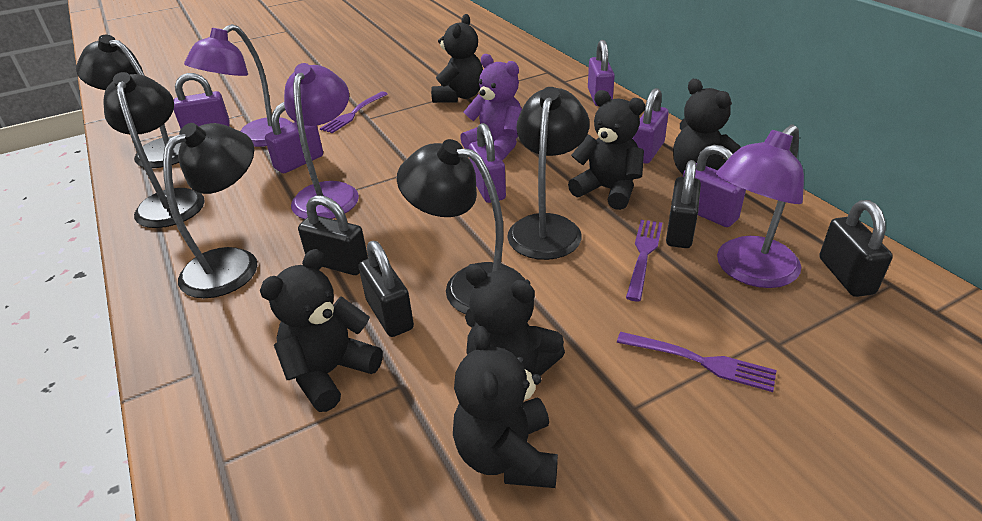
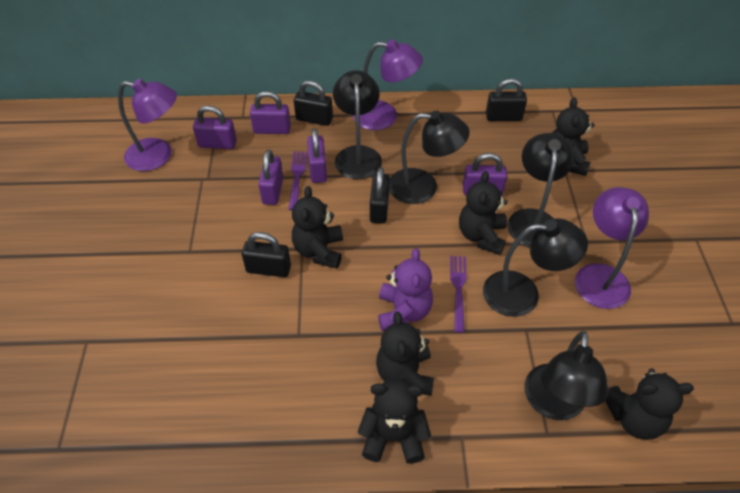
purple fork: [320,91,388,133] [617,332,777,392] [626,220,662,301] = 3 -> [289,151,307,210] [450,256,467,333] = 2
purple padlock: [173,73,230,129] [265,102,323,173] [469,123,506,203] [588,40,615,106] [632,88,669,164] [683,145,746,227] = 6 -> [193,106,237,149] [250,91,291,134] [258,149,283,205] [307,128,327,183] [463,153,507,196] = 5

